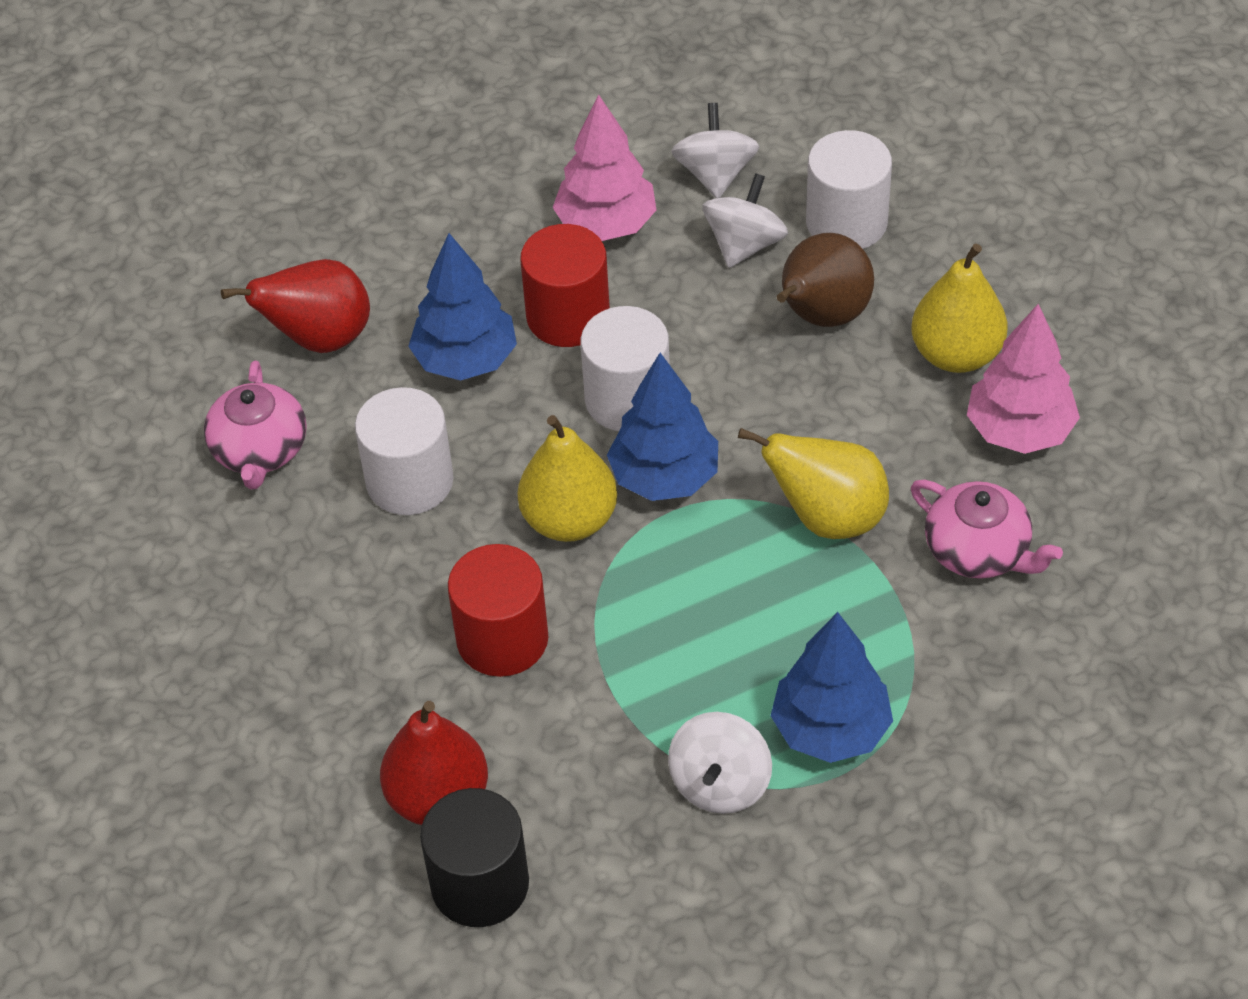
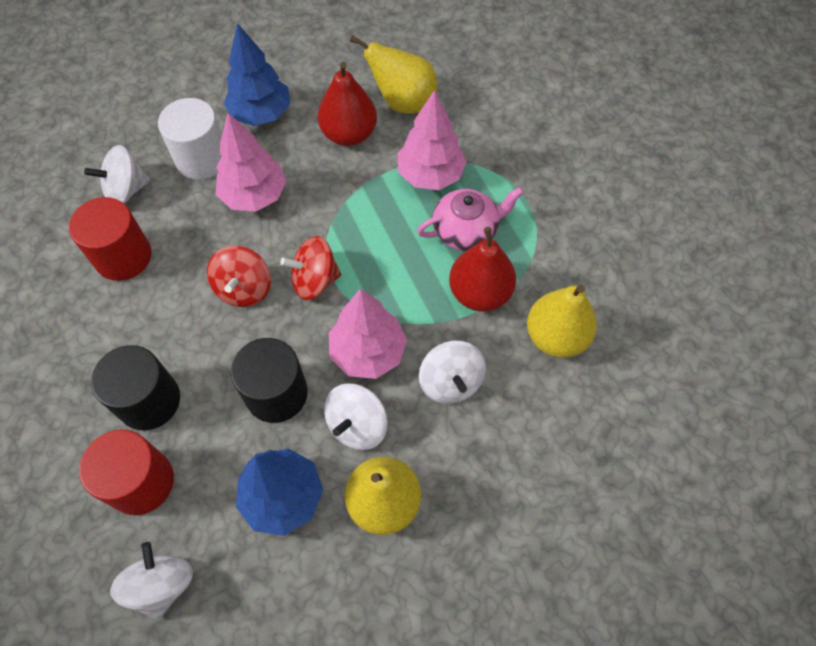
black cylinder: [420,788,529,927] = 1 -> [91,345,180,430] [231,338,308,423] = 2
blue tree: [408,233,517,381] [607,353,718,501] [771,612,893,763] = 3 -> [224,23,290,126] [236,449,323,536] = 2
brown pear: [777,233,874,327] = 1 -> none = 0
pink teapot: [204,360,307,489] [911,480,1063,579] = 2 -> [417,187,524,251] = 1
pink tree: [552,95,657,241] [967,304,1080,454] = 2 -> [216,113,286,212] [329,289,407,379] [398,90,466,190] = 3
red spinning top: none = 0 -> [207,246,271,307] [280,236,341,300] = 2
white cylinder: [355,387,454,515] [581,306,670,431] [806,130,892,249] = 3 -> [158,98,222,180] = 1
white spinning top: [668,712,772,814] [671,103,759,198] [702,173,788,268] = 3 -> [84,145,150,203] [110,542,193,619] [324,383,388,450] [419,341,486,404] = 4

